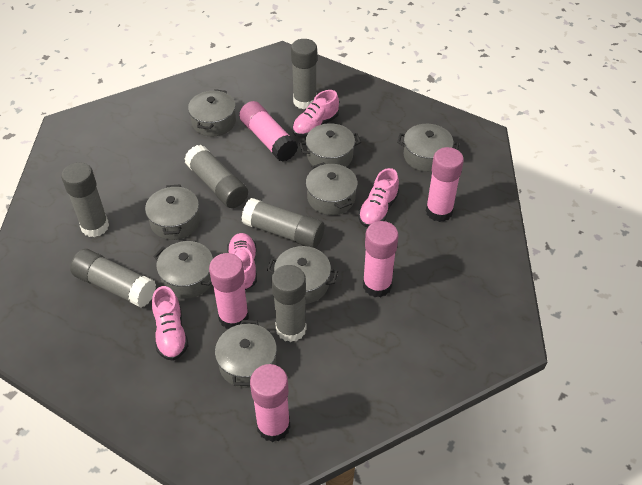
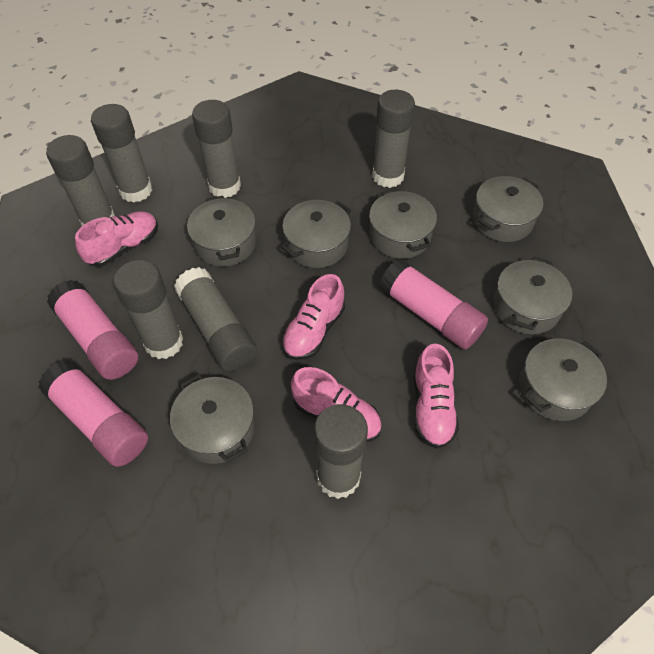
grey glue stick: [61,162,109,237] [70,249,156,308] [185,145,248,208] [241,198,324,248] [271,265,307,342] [291,39,317,109] = 6 -> [46,135,115,226] [91,104,152,203] [114,260,183,359] [174,267,257,371] [192,100,241,198] [314,404,368,499] [372,90,415,188] = 7
grey pot: [145,185,200,240] [153,241,213,299] [188,89,236,136] [215,320,277,388] [267,246,338,304] [299,123,361,167] [306,162,358,215] [397,124,459,172] = 8 -> [170,374,255,464] [187,196,256,267] [281,200,351,268] [369,189,437,259] [473,176,543,242] [493,257,572,334] [519,338,607,421] = 7
pink glue stick: [209,253,249,329] [239,101,298,162] [250,364,290,442] [363,221,399,297] [426,147,464,222] = 5 -> [38,360,148,467] [47,280,138,380] [379,258,488,349] = 3

